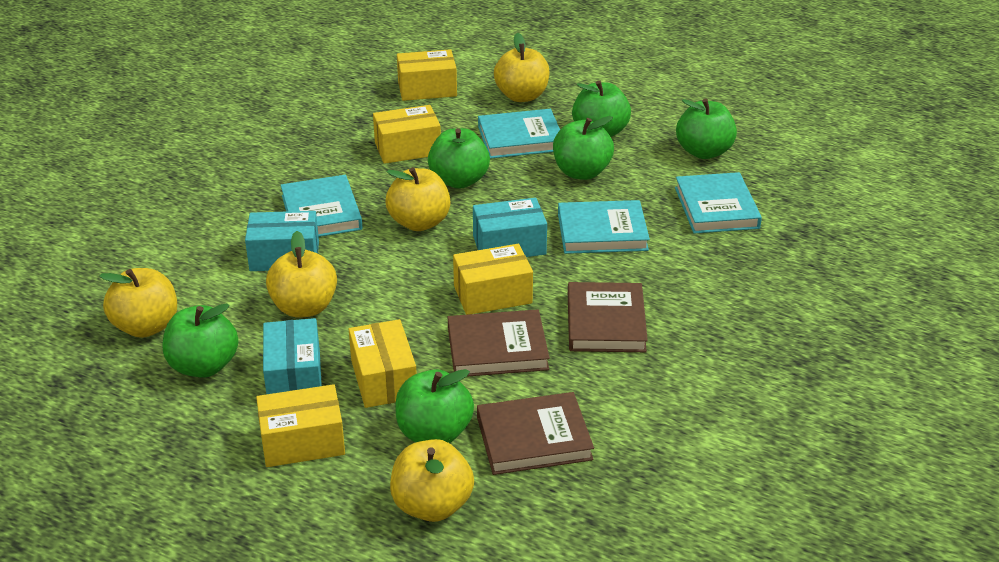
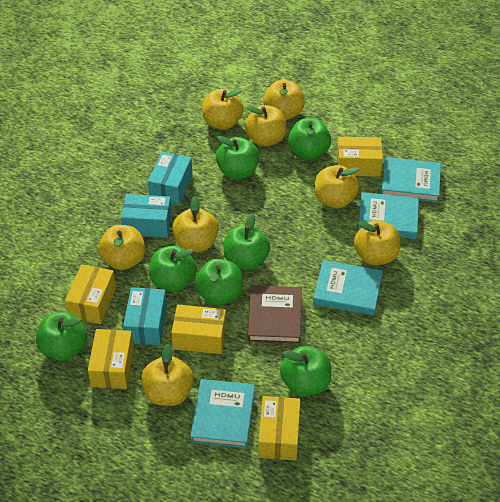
brown book: [448,309,550,377] [477,392,594,475] [568,282,648,352] = 3 -> [248,285,302,344] = 1
green apple: [163,303,238,378] [395,369,474,443] [428,128,490,189] [553,116,614,180] [572,80,631,137] [676,99,737,159] = 6 -> [36,312,87,361] [149,246,197,292] [195,259,243,305] [216,136,259,179] [224,214,270,270] [280,346,331,397] [288,118,331,160] = 7
yellow apple: [100,268,177,338] [266,231,337,318] [386,167,451,231] [390,439,474,522] [494,33,550,102] = 5 -> [98,225,145,270] [142,344,194,406] [172,196,219,252] [202,89,244,130] [245,105,287,146] [263,80,305,120] [315,165,359,208] [354,220,400,265] = 8

